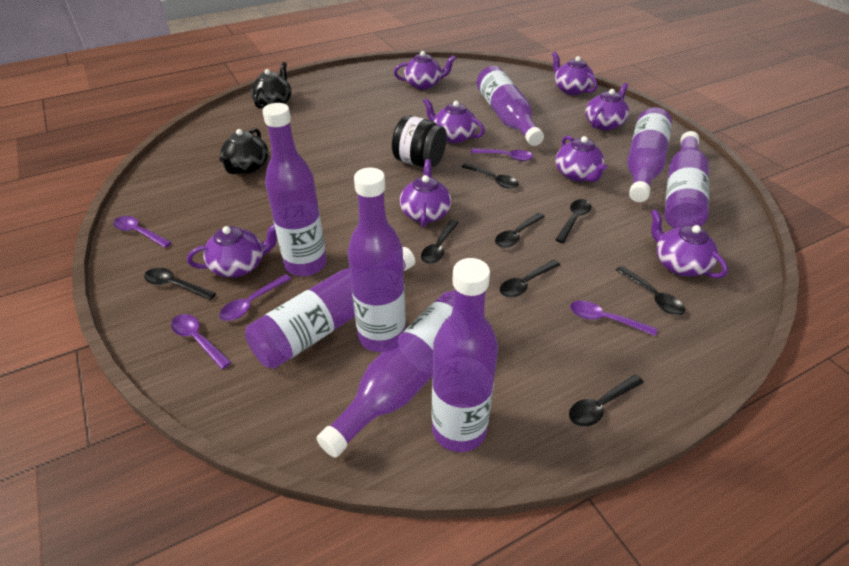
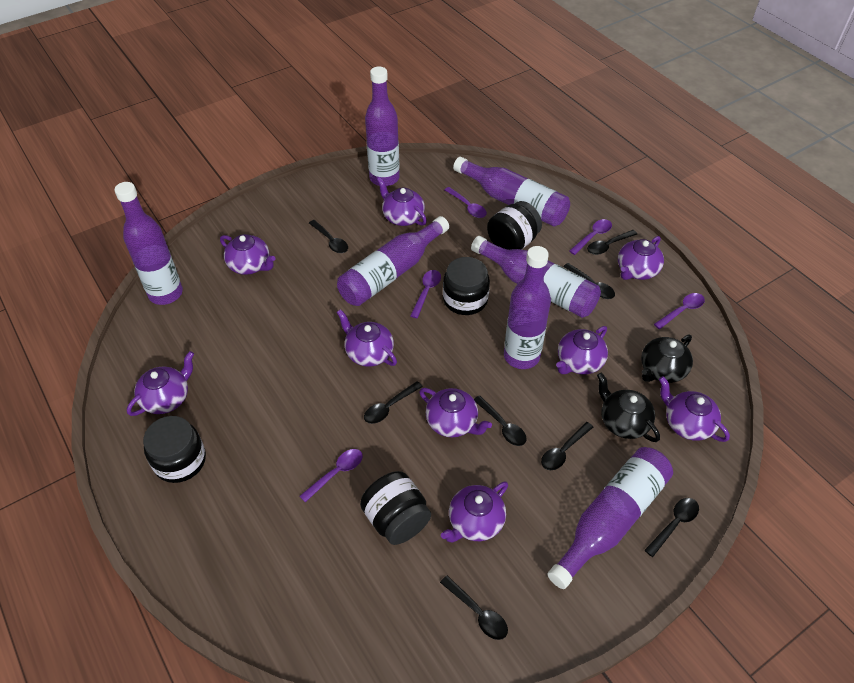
black jar: [392,115,447,167] = 1 -> [143,416,206,483] [360,471,431,545] [443,257,490,315] [487,201,542,250] = 4
purple bottle: [245,247,415,369] [262,103,327,276] [316,291,454,458] [348,167,406,352] [432,258,498,452] [477,66,544,146] [627,107,672,202] [665,131,709,228] = 8 -> [114,182,183,305] [337,216,449,306] [365,66,400,186] [453,157,570,227] [471,236,601,318] [504,246,551,369] [547,447,673,589] = 7
purple teapot: [187,224,277,277] [394,51,456,89] [400,159,451,227] [423,98,485,143] [552,52,597,95] [556,135,607,182] [585,83,629,130] [651,209,728,278] = 8 -> [127,351,194,416] [220,234,276,275] [337,309,397,367] [377,177,427,226] [419,388,492,437] [441,481,508,542] [556,326,608,374] [618,236,664,280] [659,376,730,442] = 9

